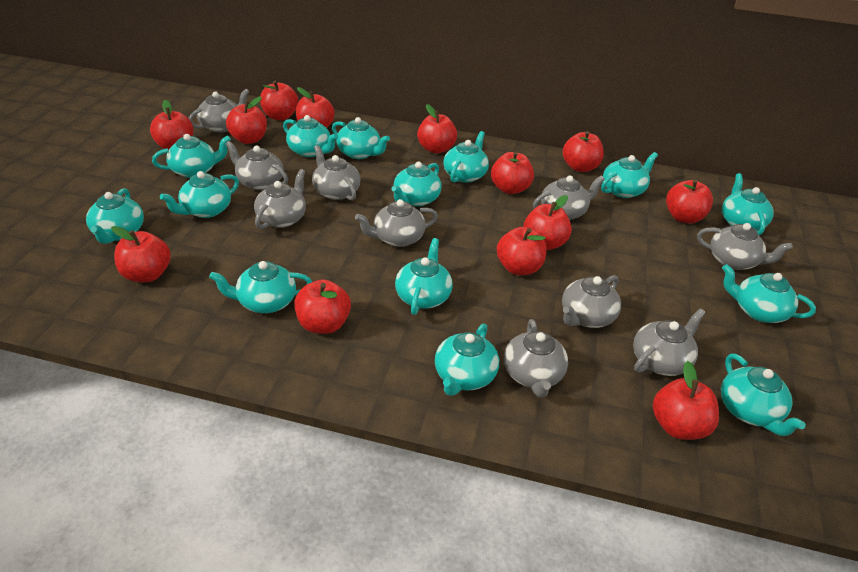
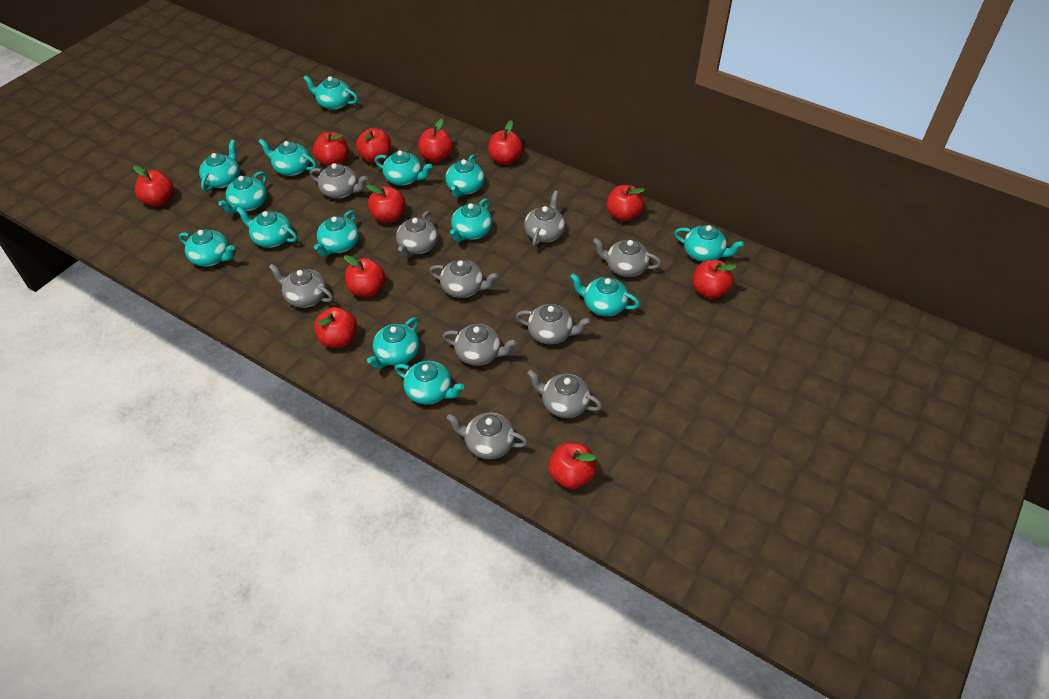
red apple: [111,226,171,282] [150,99,194,150] [226,96,267,144] [260,81,298,120] [294,279,351,334] [296,87,335,128] [417,104,457,153] [491,151,534,194] [497,227,547,275] [523,195,572,250] [563,131,604,172] [653,361,719,440] [666,179,713,223] = 13 -> [133,165,174,206] [313,132,349,166] [314,307,357,348] [344,255,385,297] [356,128,391,163] [366,184,406,223] [418,119,453,162] [488,120,523,165] [549,443,596,489] [606,185,645,222] [693,260,737,299] = 11

